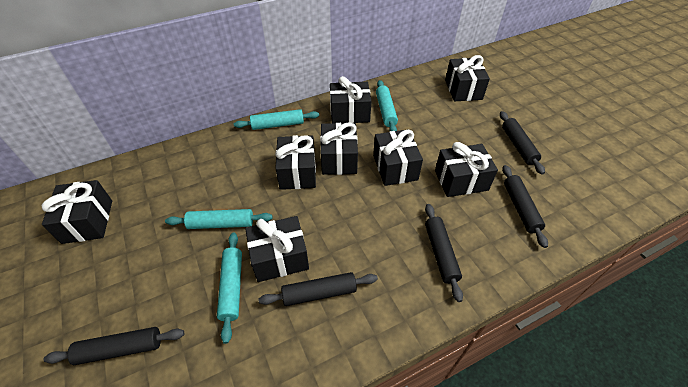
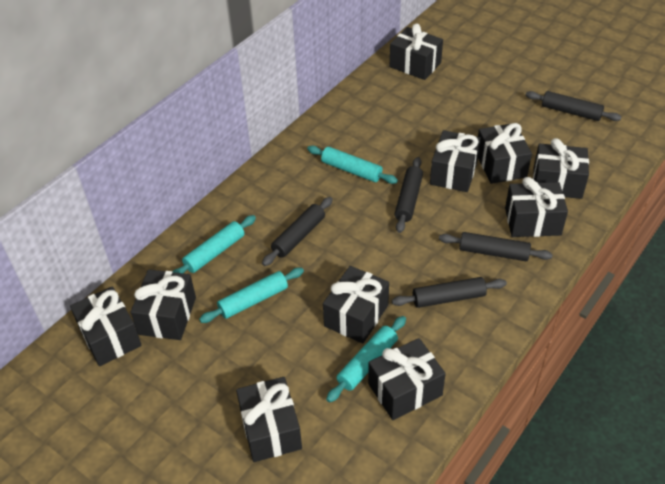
black gift: [41,180,112,244] [245,216,309,282] [275,135,316,190] [320,123,358,175] [330,76,371,123] [373,129,423,186] [435,142,498,197] [445,55,490,101] = 8 -> [70,286,142,366] [130,269,196,340] [236,377,302,462] [323,266,389,344] [368,338,446,420] [390,24,443,80] [430,130,481,192] [478,123,532,184] [505,177,568,237] [533,138,589,199] = 10

